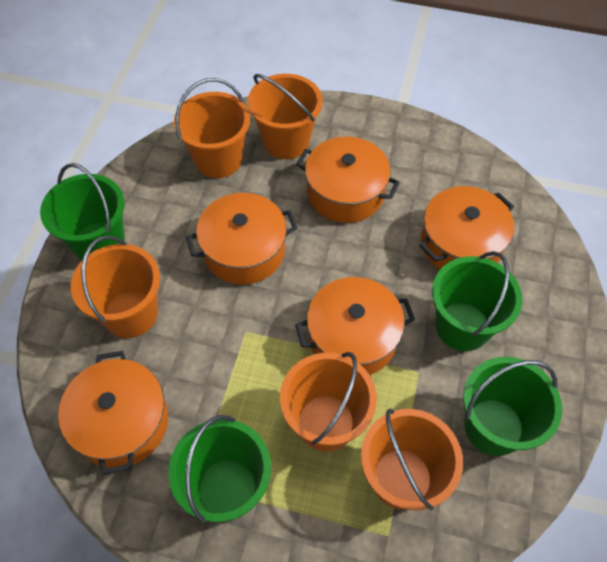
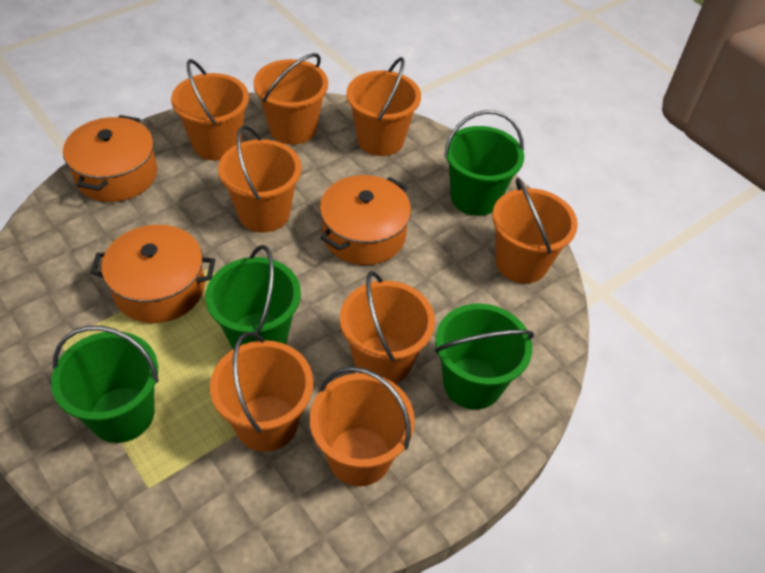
orange bucket: [71,236,160,338] [174,78,250,178] [248,74,322,159] [280,352,377,452] [361,409,463,510] = 5 -> [171,59,249,161] [210,332,313,452] [218,125,302,232] [253,53,328,145] [310,366,415,486] [340,271,435,384] [346,57,421,156] [492,178,578,283] = 8
orange pot: [58,351,168,475] [186,193,297,284] [295,277,415,375] [296,136,400,223] [419,186,514,270] = 5 -> [63,115,157,202] [90,225,216,323] [320,175,411,265] = 3

